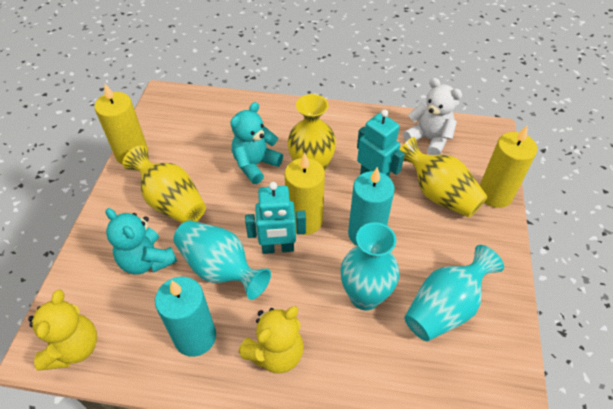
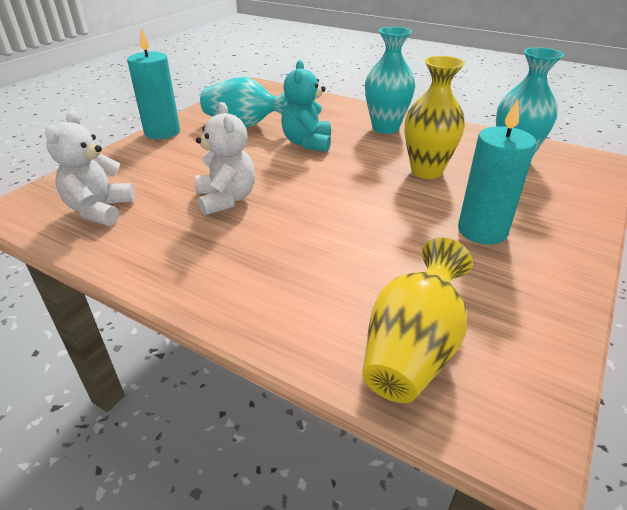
turquoise robot: [245,182,306,254] [357,109,405,177] = 2 -> none = 0
turquoise teddy bear: [105,208,177,275] [230,102,283,184] = 2 -> [281,60,331,152] = 1
white teddy bear: [403,78,462,155] = 1 -> [45,110,135,226] [195,102,255,215] = 2
yellow candle: [94,84,149,165] [285,153,325,235] [480,126,537,208] = 3 -> none = 0
yellow teddy bear: [28,290,97,371] [238,306,304,373] = 2 -> none = 0
yellow vase: [123,146,206,223] [287,94,336,171] [399,137,488,217] = 3 -> [362,237,473,403] [405,56,465,179] = 2

